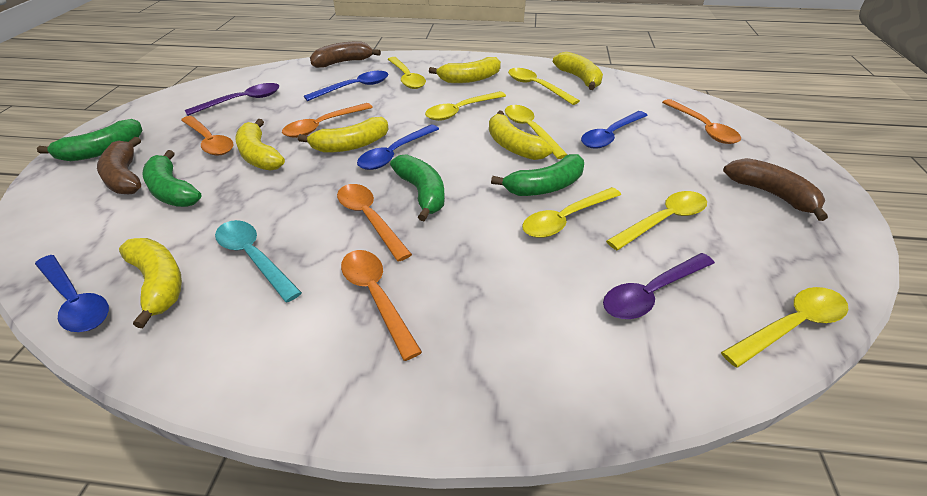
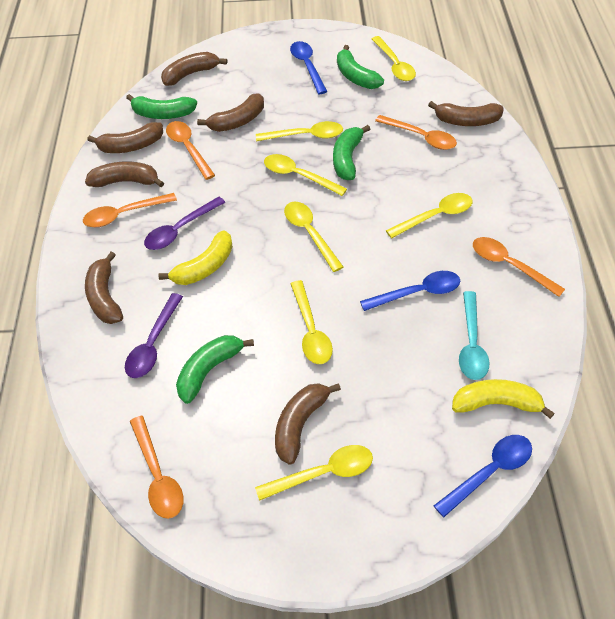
blue spoon: [35,255,109,332] [304,71,388,101] [357,125,439,170] [581,111,648,149] = 4 -> [290,41,328,94] [360,271,460,311] [434,435,532,517] = 3
brown banana: [97,137,141,195] [310,41,381,68] [723,158,828,221] = 3 -> [85,162,164,187] [85,252,123,324] [87,122,163,153] [161,52,227,86] [197,93,264,132] [275,383,341,465] [428,101,504,126] = 7
yellow banana: [119,238,182,328] [235,119,285,171] [298,117,388,153] [429,57,501,83] [489,111,553,160] [553,52,603,90] = 6 -> [159,230,233,285] [452,379,555,419] = 2

